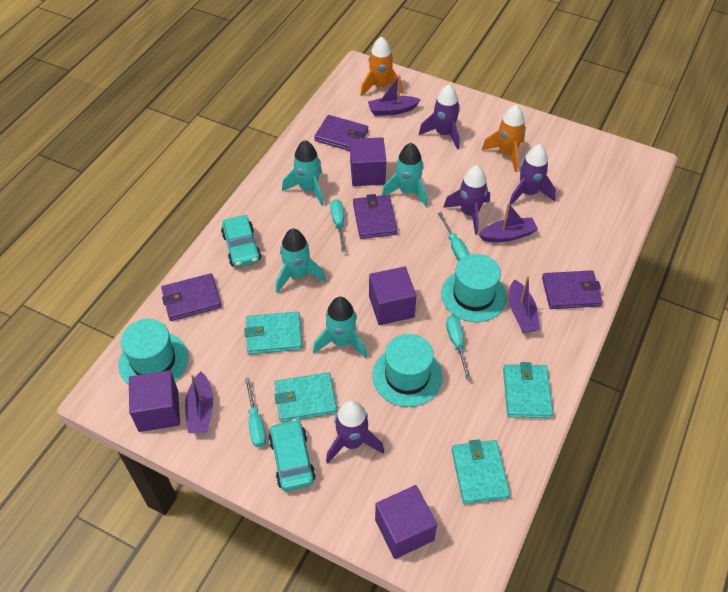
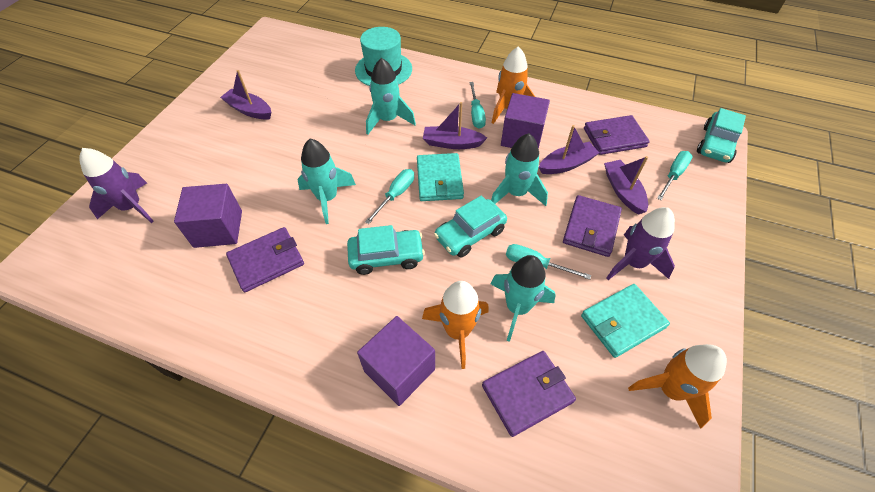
orange rocket: [360,36,403,97] [482,105,526,172] = 2 -> [422,281,489,369] [492,46,535,124] [628,344,727,429] = 3
purple cube: [129,370,180,432] [350,137,386,186] [369,266,417,325] [375,485,437,559] = 4 -> [174,184,242,248] [357,316,435,406] [501,93,550,149] = 3
purple rocket: [326,400,384,464] [419,84,460,150] [443,165,490,235] [509,144,556,205] = 4 -> [79,148,154,223] [606,207,675,280] = 2
turquoise car: [221,215,262,267] [268,419,316,491] = 2 -> [347,225,425,275] [434,195,507,258] [697,108,746,163] = 3
turquoise hat: [118,319,188,385] [372,334,442,407] [441,254,507,322] = 3 -> [355,27,412,86] = 1
turquoise wallet: [245,312,302,354] [274,372,337,422] [452,439,510,504] [503,362,553,418] = 4 -> [417,153,464,201] [581,284,670,358] = 2

